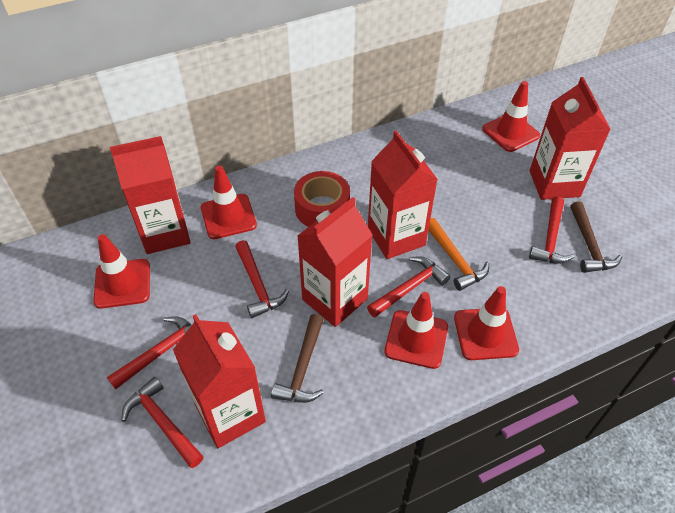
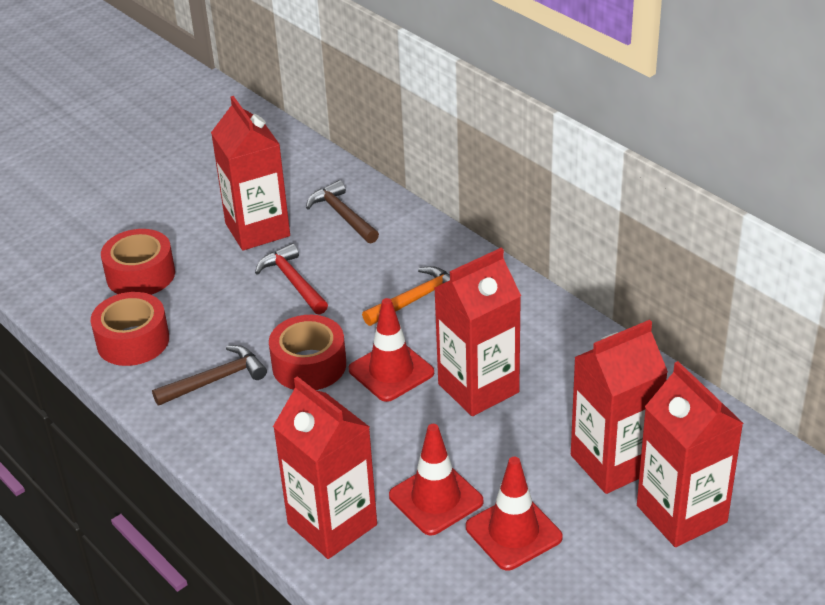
red hammer: [107,316,191,389] [122,377,204,468] [235,240,289,318] [367,256,450,317] [529,196,575,264] = 5 -> [255,243,328,315] = 1
red tape: [294,171,350,227] = 1 -> [91,292,169,366] [101,229,175,295] [269,315,346,390] = 3
red traffic cone: [94,234,150,309] [201,166,257,239] [384,292,448,369] [454,286,519,360] [482,81,540,152] = 5 -> [349,298,434,402] [389,424,483,535] [466,457,563,571] = 3

